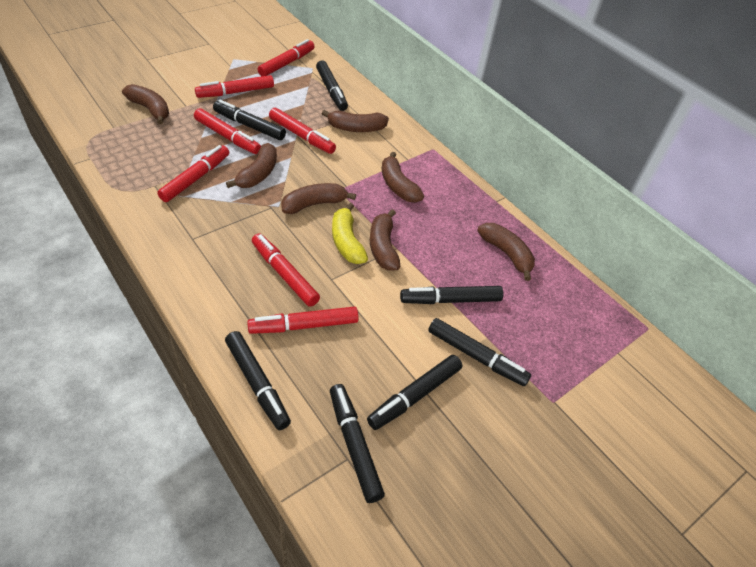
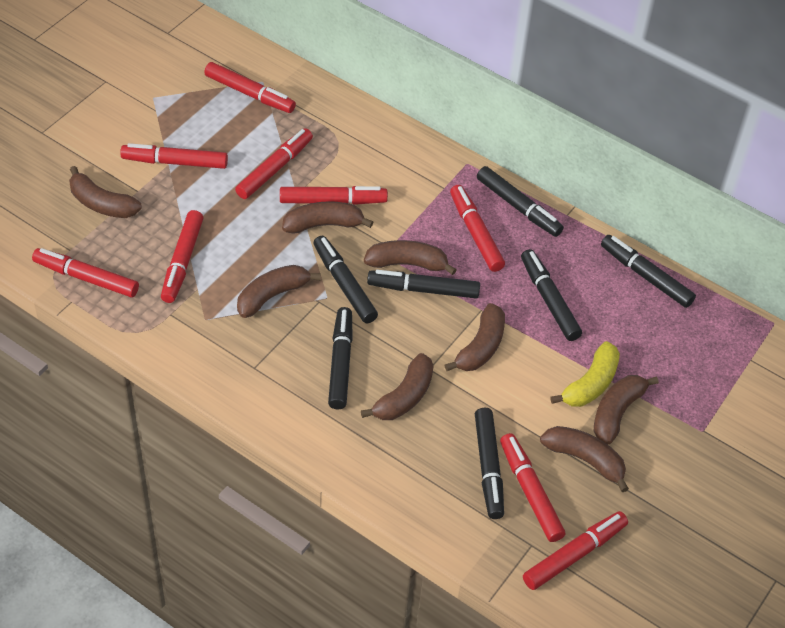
brown banana: [122,84,169,124] [226,143,277,188] [281,183,356,214] [322,110,389,132] [370,209,400,271] [382,152,424,203] [477,223,535,281] = 7 -> [69,166,142,218] [237,265,321,318] [282,201,373,234] [361,353,433,420] [364,240,456,275] [445,303,505,371] [540,426,629,492] [594,375,659,445] = 8
red marker: [157,145,229,202] [194,108,261,154] [195,75,274,98] [247,306,359,334] [252,233,320,307] [258,39,315,76] [269,108,336,154] = 7 -> [32,248,139,298] [120,143,228,169] [161,210,203,303] [204,62,296,113] [235,128,313,199] [280,186,388,205] [450,185,505,272] [500,433,565,542] [523,511,628,590] = 9

